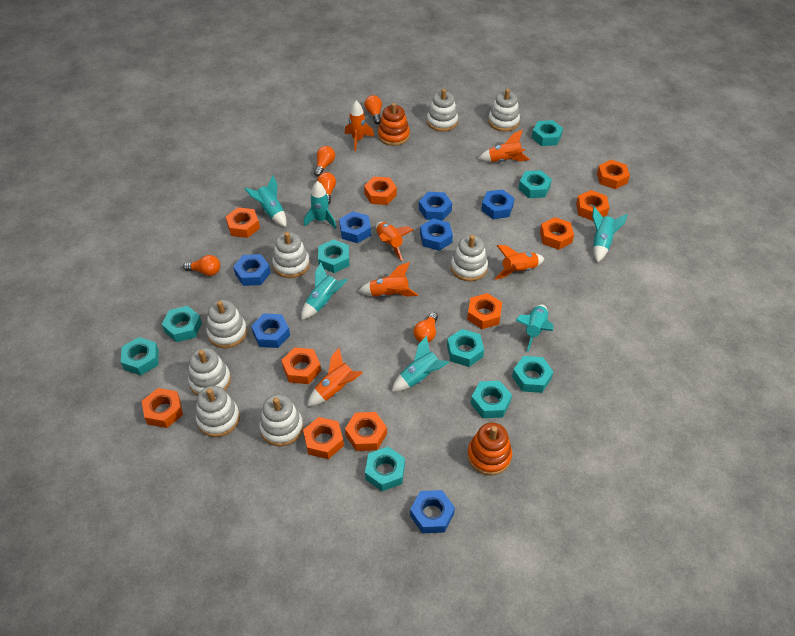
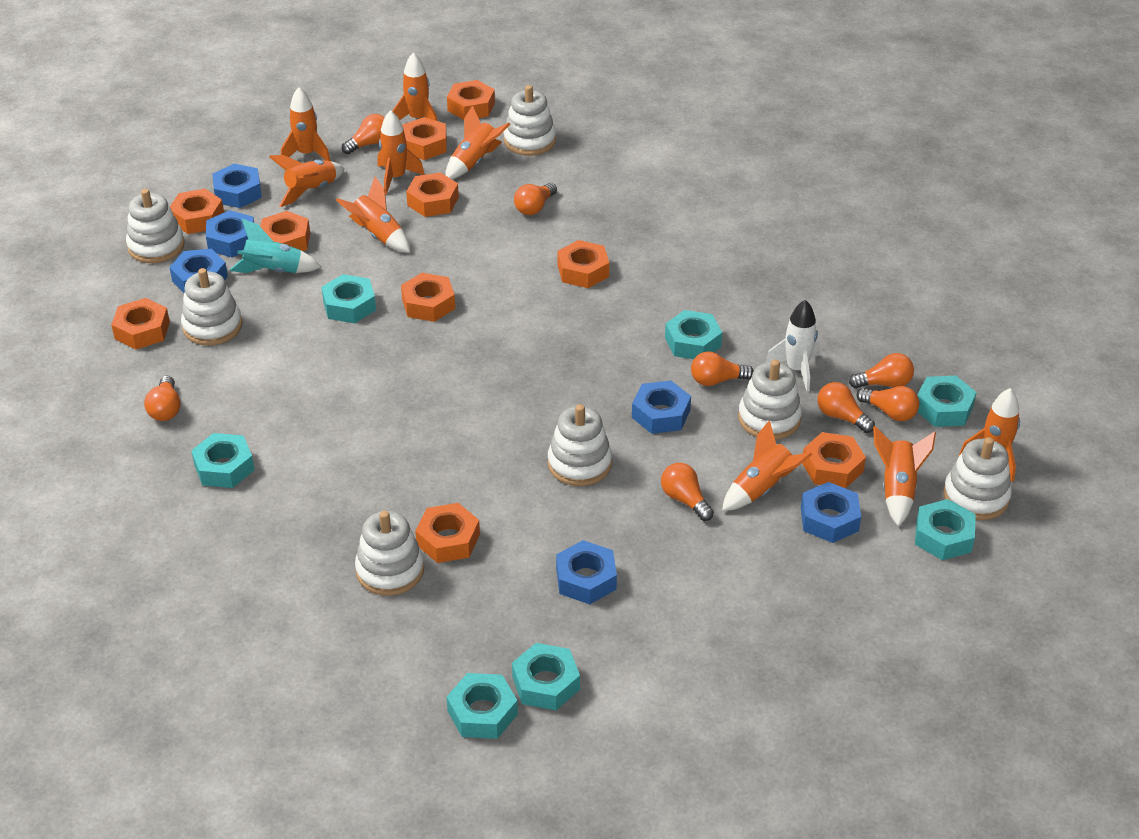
blue nut: [233,254,271,286] [251,313,290,348] [339,211,371,243] [410,490,455,533] [419,192,452,221] [420,218,453,251] [481,189,515,219] = 7 -> [169,249,228,293] [206,210,254,257] [212,164,262,208] [556,540,617,604] [632,380,691,434] [801,482,861,543] = 6
orange light bulb: [183,255,220,276] [314,146,335,177] [317,172,336,205] [365,95,382,124] [414,312,438,342] = 5 -> [144,376,181,421] [342,114,385,154] [514,183,557,215] [661,463,714,521] [691,351,754,386] [817,382,875,433] [849,353,914,389] [857,386,919,421] = 8
orange rocket: [307,348,363,407] [345,101,374,151] [359,262,418,297] [376,222,413,261] [478,130,530,162] [495,245,544,280] = 6 -> [269,155,345,207] [281,87,331,161] [336,177,410,253] [378,110,425,195] [392,52,438,121] [445,105,510,179] [722,420,812,511] [873,426,936,526] [959,388,1020,482] = 9
orange stacking toy: [378,103,410,146] [467,423,512,475] = 2 -> none = 0
turquoise nut: [121,337,159,375] [162,306,202,342] [318,239,349,273] [365,447,405,491] [447,329,484,367] [471,381,512,418] [512,356,553,393] [518,170,552,198] [532,120,563,146] = 9 -> [191,433,255,488] [321,274,376,323] [447,673,518,739] [512,643,580,710] [665,310,722,359] [915,499,976,560] [917,376,977,427] = 7
turquoise rocket: [244,175,287,227] [301,263,348,320] [304,181,336,229] [391,336,449,392] [516,304,554,352] [592,207,628,263] = 6 -> [230,219,321,273] = 1
white rocket: none = 0 -> [765,300,819,391] = 1
white stacking toy: [188,348,231,396] [195,386,240,437] [206,300,247,348] [259,394,303,446] [272,232,310,278] [427,89,458,132] [451,235,488,281] [488,89,520,132] = 8 -> [126,189,185,263] [181,268,242,346] [355,511,424,596] [504,85,556,156] [548,404,612,486] [738,359,802,440] [943,437,1012,520] = 7

